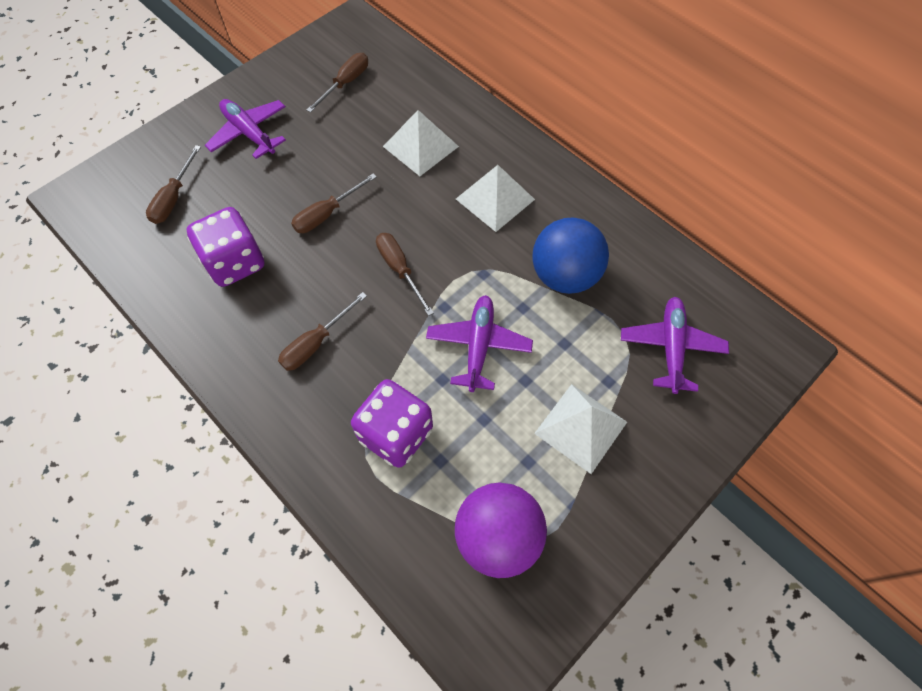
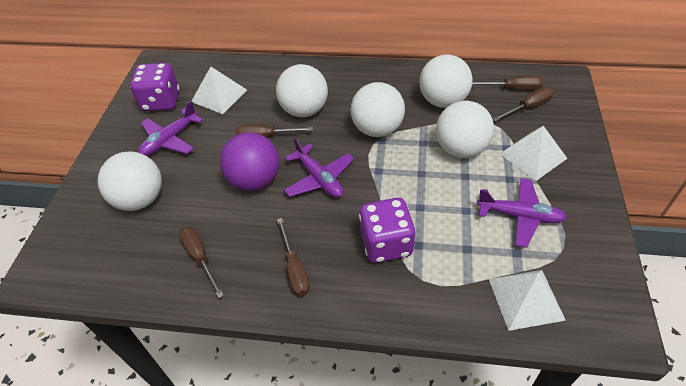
blue ball: [532,218,609,294] = 1 -> none = 0
white ball: none = 0 -> [97,151,162,211] [276,64,328,117] [350,82,405,137] [419,54,472,108] [436,101,494,158] = 5

